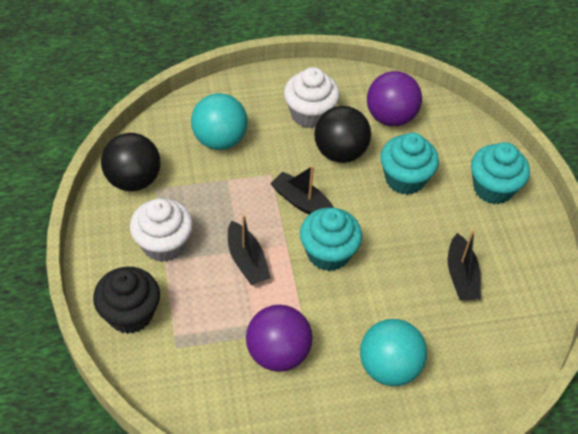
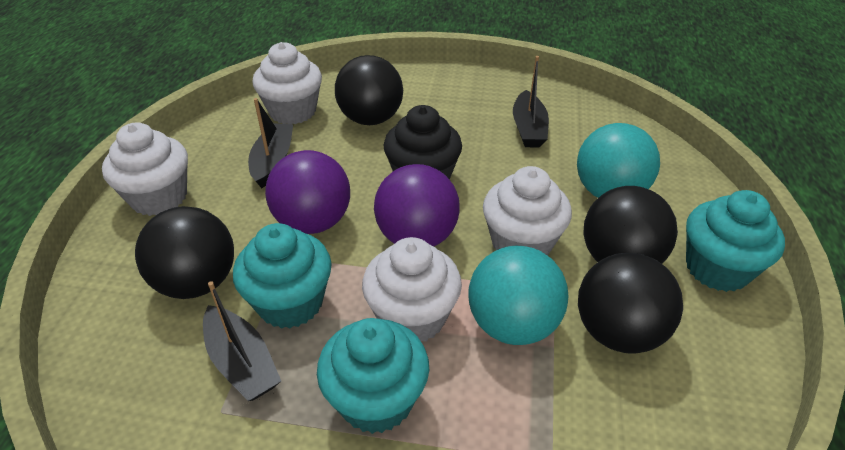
black ball: [101,133,161,191] [314,106,371,163] = 2 -> [135,206,234,299] [335,55,403,125] [578,253,683,354] [583,186,678,264] = 4
white cupcake: [130,198,193,262] [284,67,340,128] = 2 -> [102,122,188,216] [252,42,322,124] [362,237,462,342] [483,166,572,256] = 4

